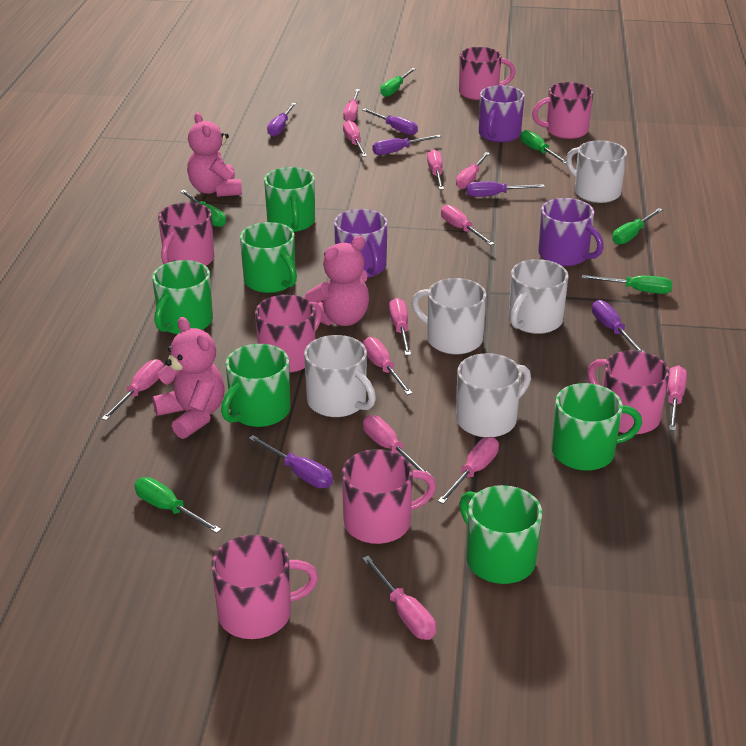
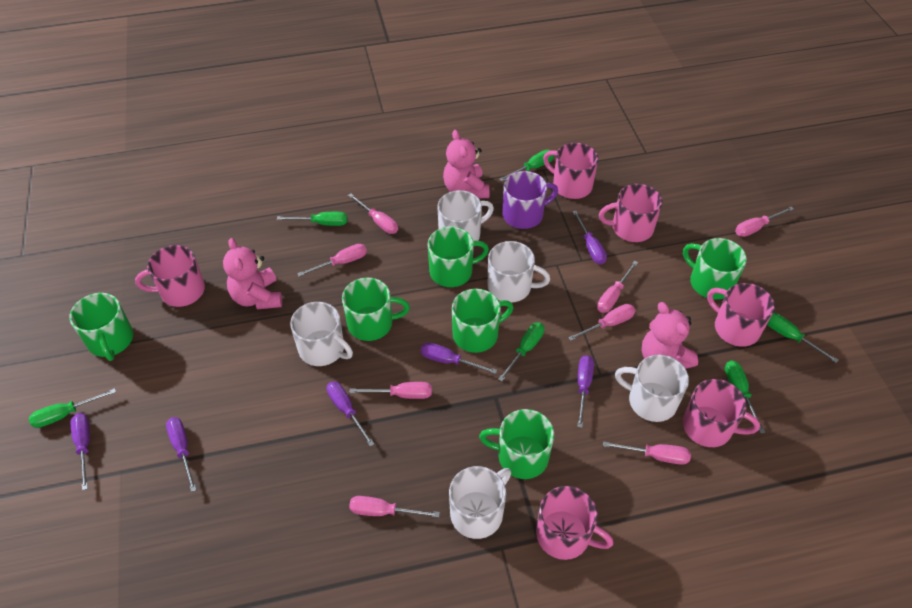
pink mug: [158,202,214,266] [211,535,319,639] [255,295,322,373] [342,449,436,544] [459,47,515,100] [532,82,593,139] [588,350,670,434] = 7 -> [135,245,205,307] [536,486,614,560] [543,143,599,199] [599,184,663,242] [683,379,760,447] [707,283,775,347] = 6
pink screwdriver: [101,359,164,421] [343,89,360,121] [343,120,367,157] [362,556,436,640] [363,337,413,395] [363,415,427,472] [389,298,411,356] [427,149,444,190] [438,437,499,504] [441,205,495,246] [456,152,490,189] [667,366,687,431] = 12 -> [297,244,367,277] [348,194,398,234] [349,382,432,399] [349,496,440,517] [568,304,636,341] [597,261,638,313] [603,441,691,465] [735,207,794,237] = 8
purple mug: [334,209,388,278] [479,85,525,142] [538,198,604,266] = 3 -> [502,171,558,229] = 1

